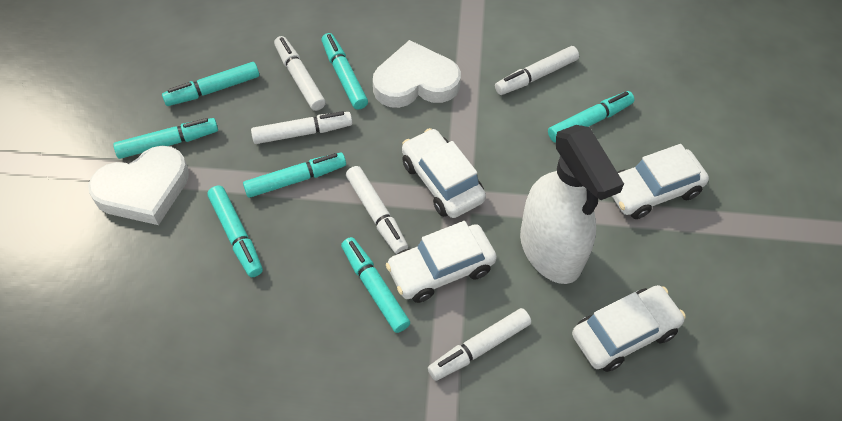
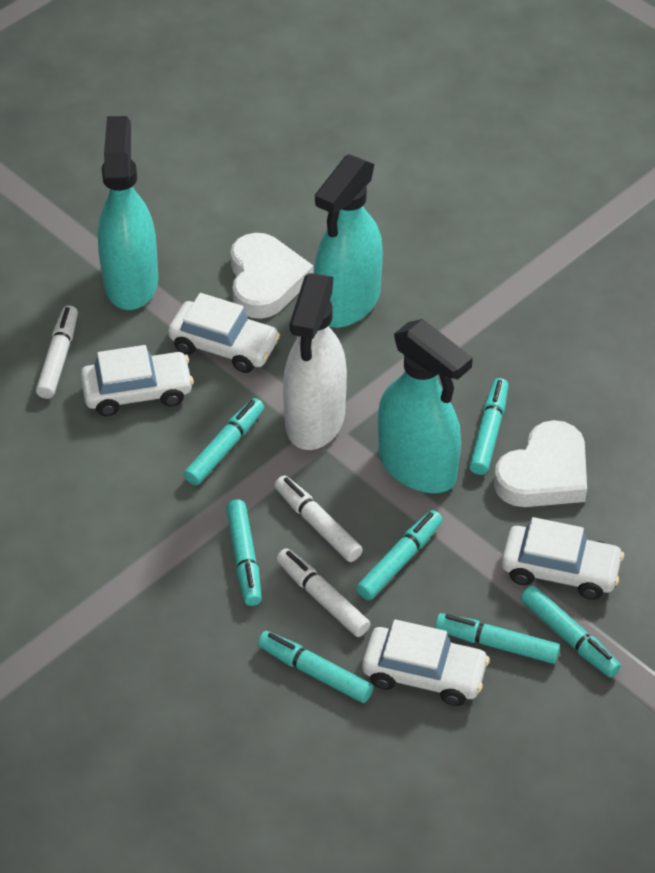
turquoise spray bottle: none = 0 -> [98,116,159,310] [314,154,383,327] [378,319,473,493] = 3
white marker: [251,111,352,144] [274,36,326,111] [346,166,408,254] [428,308,531,381] [495,46,579,95] = 5 -> [36,306,78,399] [274,475,363,562] [276,548,371,637] = 3

